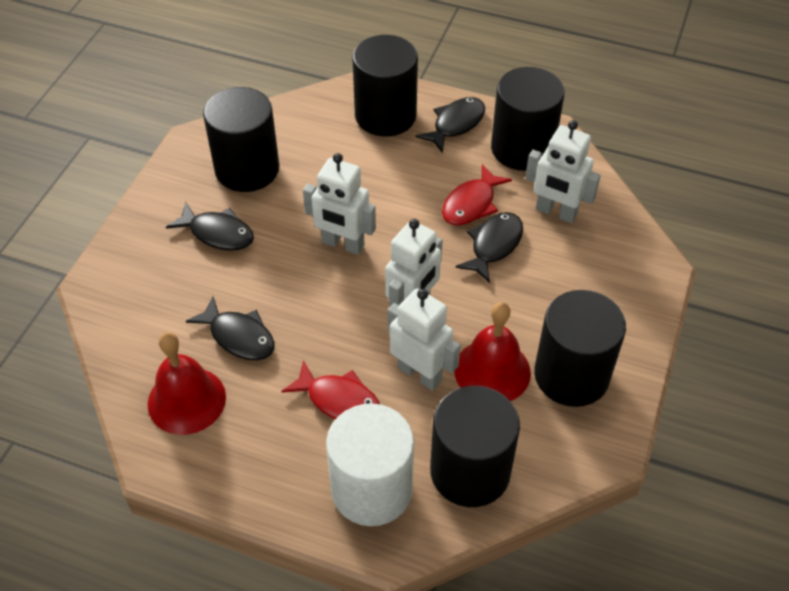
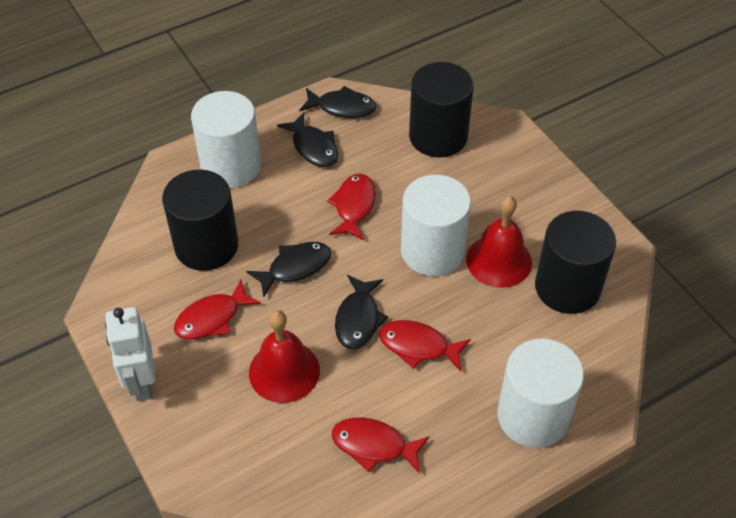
black cylinder: [203,87,279,192] [353,35,418,137] [430,386,520,507] [491,67,565,171] [534,290,626,407] = 5 -> [162,169,238,271] [409,62,474,157] [535,211,616,314] = 3
red fish: [281,360,380,419] [442,164,512,225] = 2 -> [174,279,261,339] [327,174,376,240] [332,417,429,473] [379,320,471,371] = 4
white cylinder: [326,403,414,526] = 1 -> [191,91,261,188] [401,175,471,276] [497,339,584,448] = 3
white robot: [303,153,376,255] [385,219,443,308] [388,288,460,391] [525,120,601,223] = 4 -> [105,307,155,401] = 1

